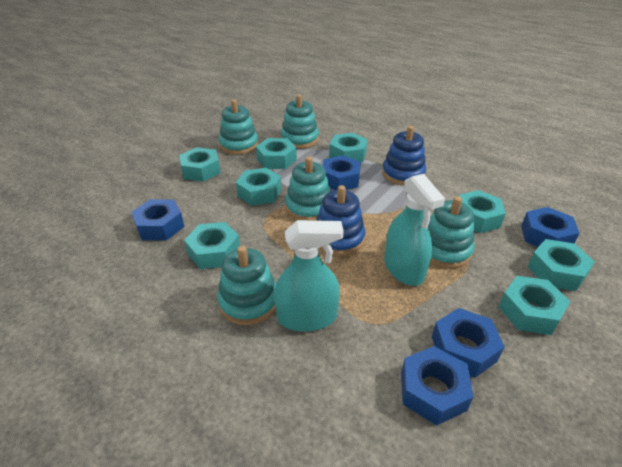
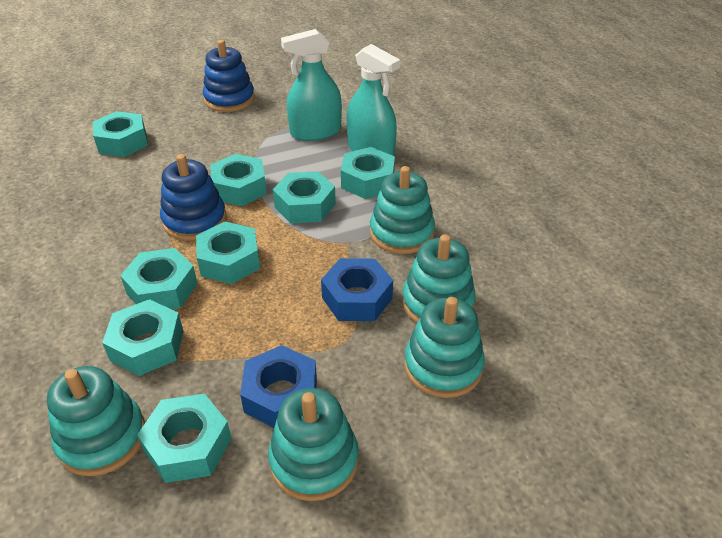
blue nut: [131,199,184,241] [322,155,361,190] [401,346,473,426] [432,308,505,378] [521,207,580,247] = 5 -> [240,345,317,428] [321,258,393,321] = 2

